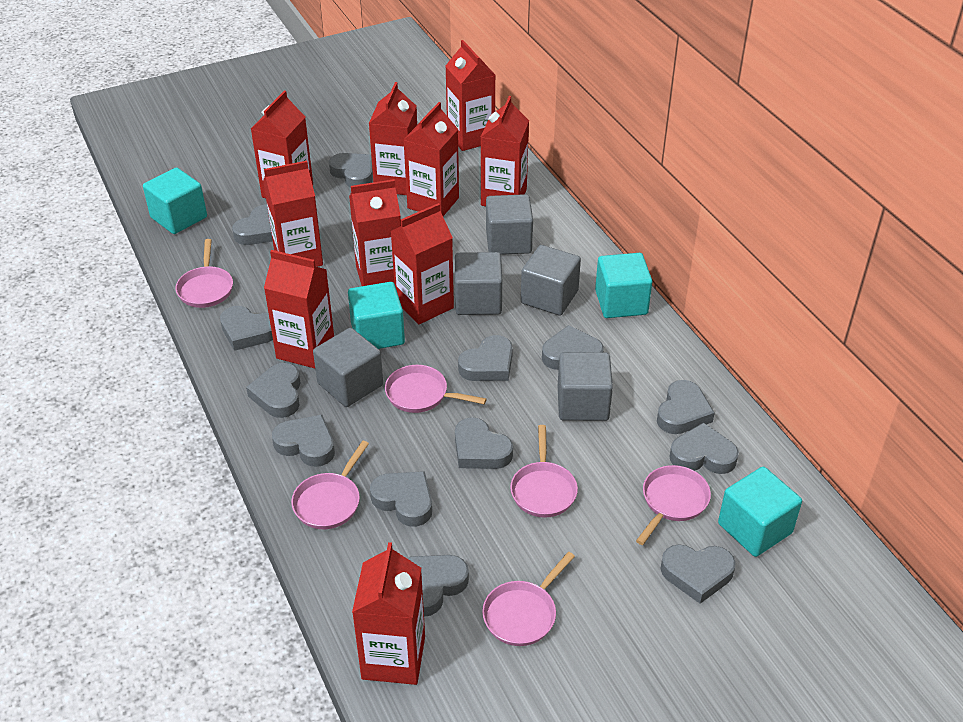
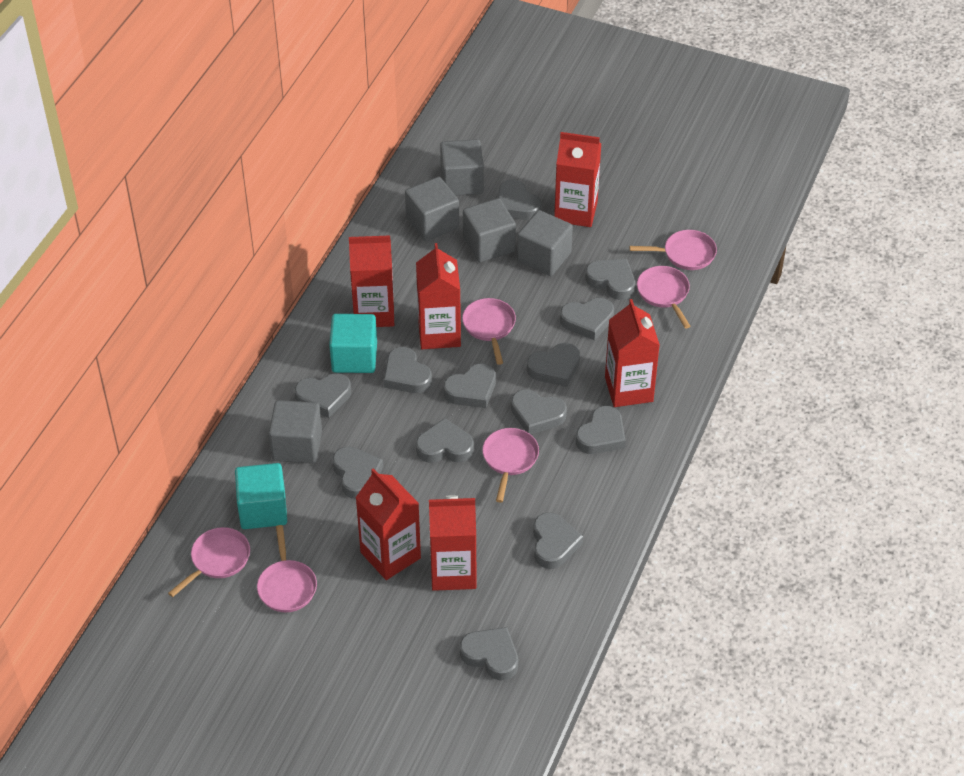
red carton: [251,91,313,198] [263,161,323,267] [264,250,334,368] [349,179,401,286] [352,542,425,685] [369,82,417,195] [390,203,454,324] [403,102,459,216] [445,40,495,151] [481,96,529,206] = 10 -> [349,235,394,327] [355,468,421,580] [416,243,461,349] [429,495,477,591] [554,132,602,227] [605,299,660,407] = 6
turquoise cube: [143,167,207,234] [348,282,405,349] [595,253,652,318] [718,467,802,557] = 4 -> [235,463,287,529] [329,314,377,373] = 2

